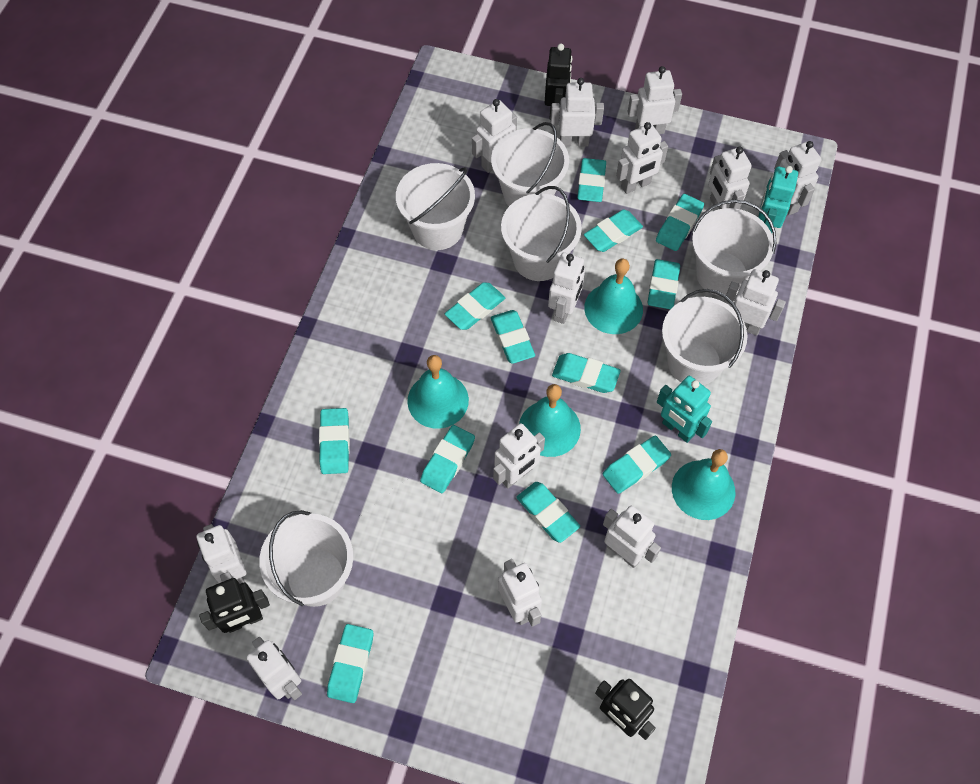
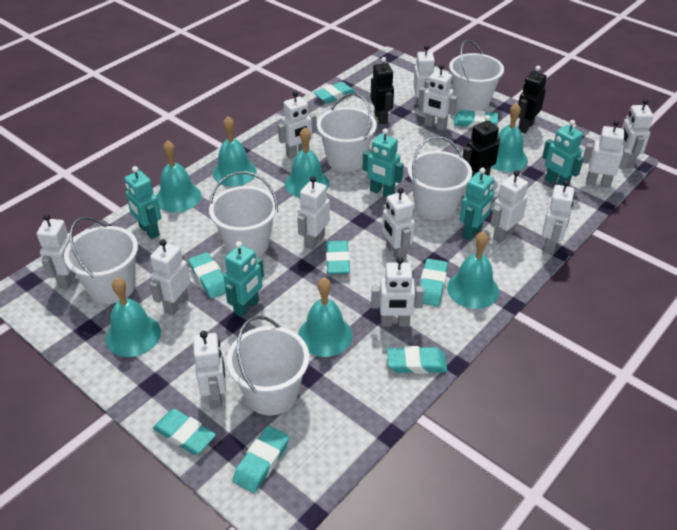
turquoise bell: [407,355,469,429] [519,384,581,457] [584,259,643,334] [672,449,736,520] = 4 -> [105,277,161,357] [156,140,201,212] [213,116,257,186] [285,127,329,197] [298,278,353,357] [447,231,499,309] [491,103,528,172] = 7
turquoise eraser: [319,408,350,474] [327,624,373,703] [420,425,475,493] [445,282,505,330] [491,310,535,364] [516,482,580,543] [552,353,621,393] [577,158,606,202] [584,210,643,252] [603,436,671,494] [648,259,680,309] [656,194,704,251] = 12 -> [153,409,216,455] [189,252,226,299] [233,426,289,493] [314,82,356,104] [326,241,350,274] [387,346,447,374] [420,259,448,306] [454,110,498,128] = 8
turquoise robot: [657,376,712,443] [758,166,798,233] = 2 -> [124,166,161,239] [224,241,264,317] [363,128,404,197] [460,168,494,241] [542,120,584,187] = 5

